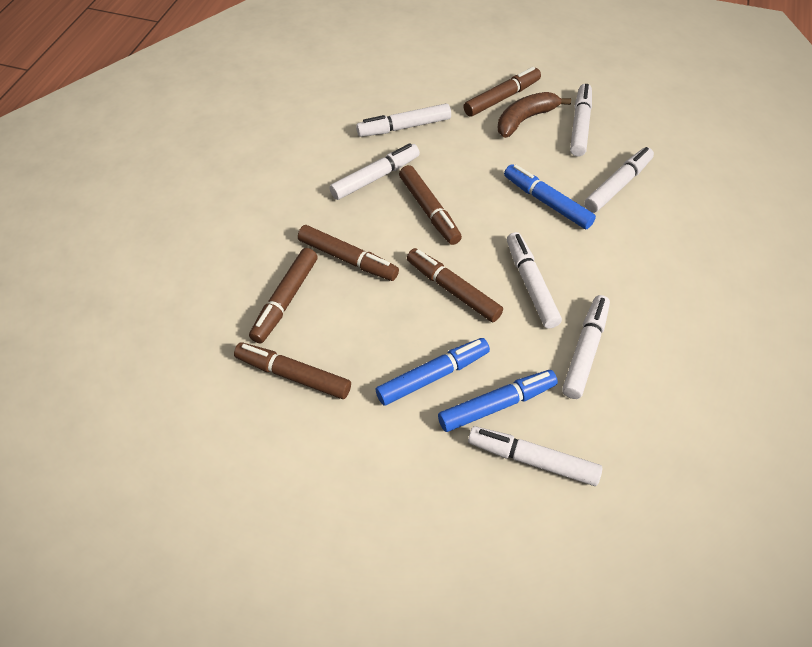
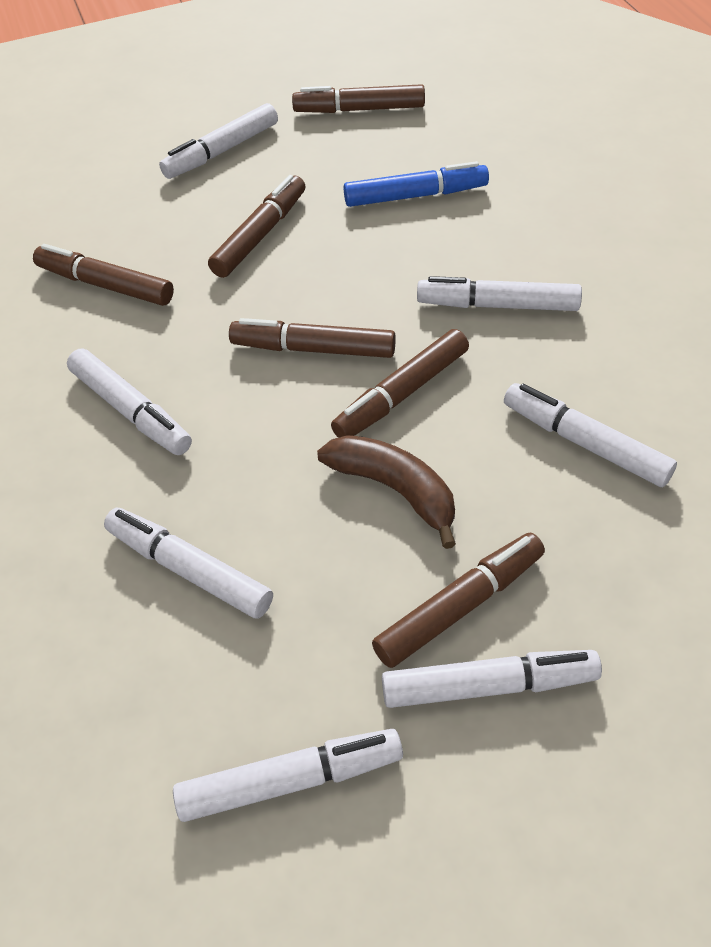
blue marker: [375,338,490,406] [438,370,558,432] [504,164,596,229] = 3 -> [344,161,489,207] = 1

